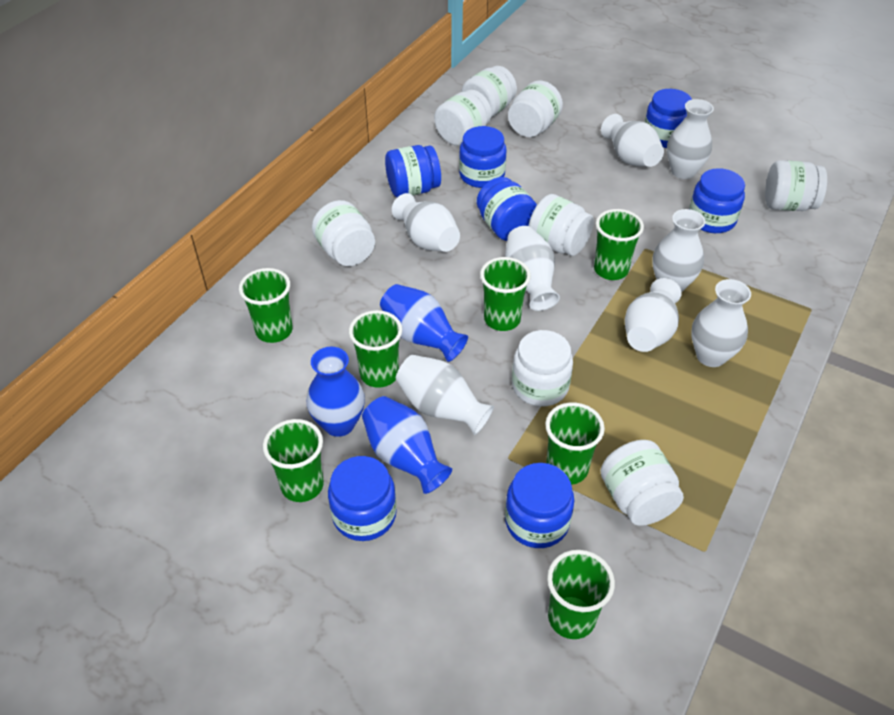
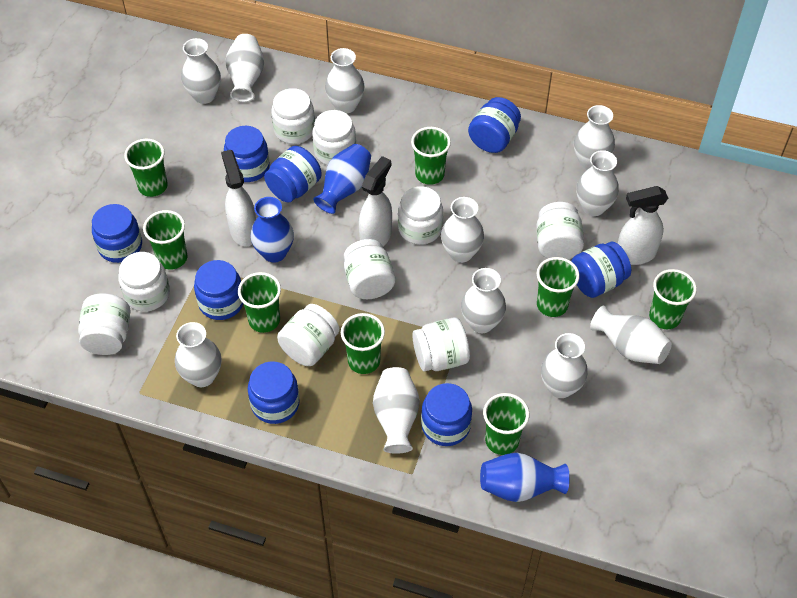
blue jar: [328,456,397,541] [385,145,441,197] [459,126,506,188] [477,177,537,241] [505,463,574,548] [645,89,692,148] [689,168,745,233] = 7 -> [92,204,142,263] [194,260,243,320] [224,126,270,182] [248,361,300,424] [264,146,322,203] [421,383,472,446] [468,97,521,153] [571,242,631,298] = 8
green cup: [239,268,293,343] [263,419,324,502] [349,310,402,388] [480,257,531,331] [545,403,605,485] [547,550,615,639] [594,209,644,280] = 7 -> [124,139,168,197] [143,210,187,270] [238,272,281,333] [341,313,385,374] [411,127,451,185] [483,393,530,455] [537,257,580,317] [649,269,697,329] = 8
white jar: [312,200,375,266] [434,90,492,146] [461,66,517,117] [508,80,563,137] [512,330,573,406] [528,194,594,256] [600,440,684,526] [765,160,827,211] = 8 -> [78,293,131,355] [118,252,170,312] [271,88,315,144] [277,304,340,366] [312,110,356,165] [344,239,395,299] [398,186,443,245] [412,317,470,372] [536,202,584,259] = 9
white spray bottle: none = 0 -> [221,150,256,247] [359,156,392,246] [618,186,668,265] = 3
white vase: [392,193,460,252] [396,354,494,435] [505,226,560,311] [601,114,664,167] [625,278,681,352] [652,209,706,292] [667,99,714,179] [691,279,751,367] = 8 -> [175,322,221,387] [181,38,221,104] [225,34,264,102] [325,48,365,114] [373,367,420,454] [441,197,484,263] [461,268,506,333] [541,333,588,398] [574,105,615,170] [576,150,619,216] [590,306,672,364] = 11

